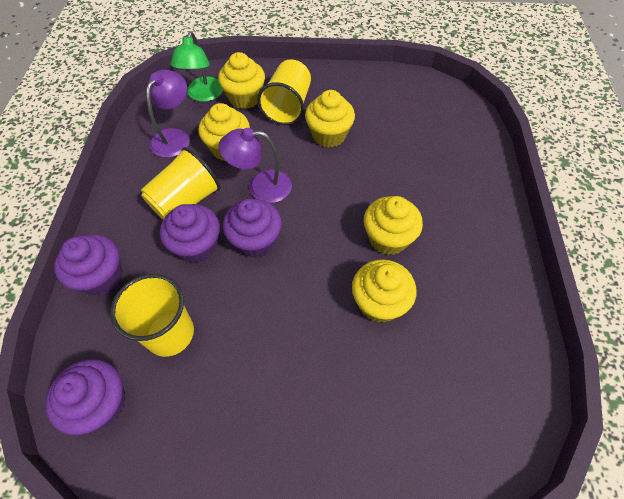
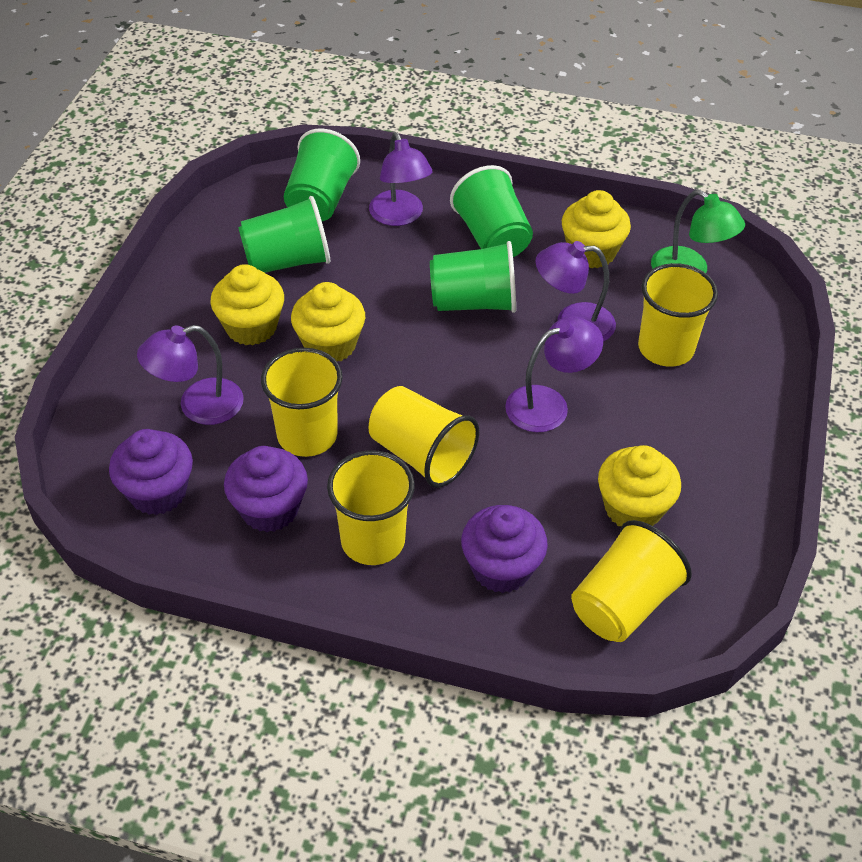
green cup: none = 0 -> [238,196,330,273] [284,129,360,221] [430,241,516,313] [450,165,533,257] = 4
purple cupcake: [45,359,126,435] [54,234,122,295] [160,204,220,263] [223,199,282,258] = 4 -> [109,429,193,515] [224,446,308,532] [461,505,548,593] = 3
purple lamp: [146,70,190,158] [218,128,292,203] = 2 -> [137,325,244,425] [369,132,432,226] [505,316,603,432] [536,241,616,342] = 4
yellow cup: [110,274,194,357] [141,147,221,219] [257,59,311,125] = 3 -> [261,348,343,457] [327,450,415,565] [368,386,479,488] [571,520,692,642] [638,263,718,367] = 5
yellow cupcake: [198,103,250,161] [218,52,265,109] [305,90,355,148] [352,259,416,323] [364,196,423,255] = 5 -> [210,264,284,346] [291,282,365,361] [562,190,631,268] [598,445,681,526] = 4

